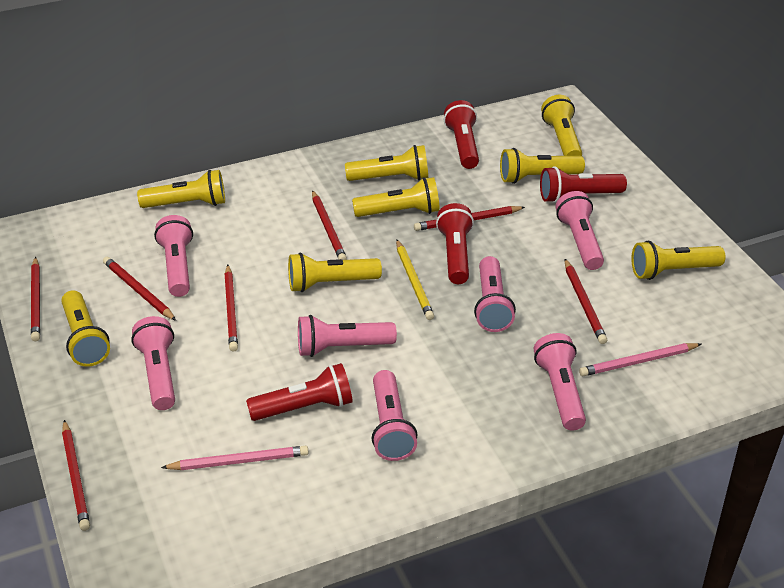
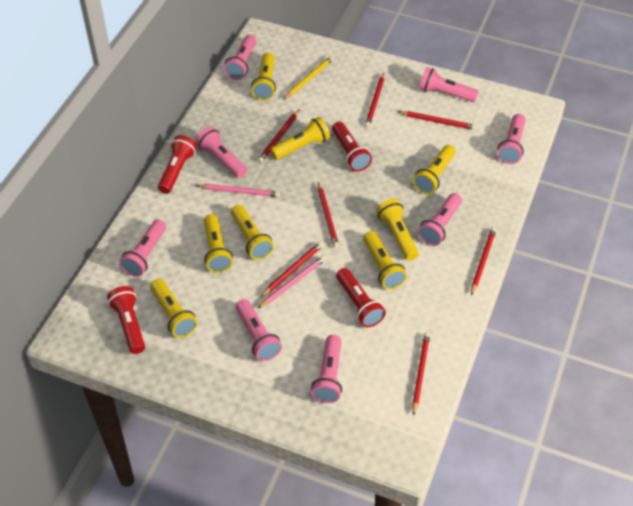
pink flashlight: [131,316,175,410] [154,215,193,297] [298,315,397,357] [372,370,418,461] [474,256,516,332] [534,333,586,431] [556,191,604,270] = 7 -> [119,219,166,277] [196,127,247,178] [224,35,256,80] [236,299,282,361] [311,335,342,403] [418,193,462,246] [419,67,479,102] [497,114,526,164] = 8

